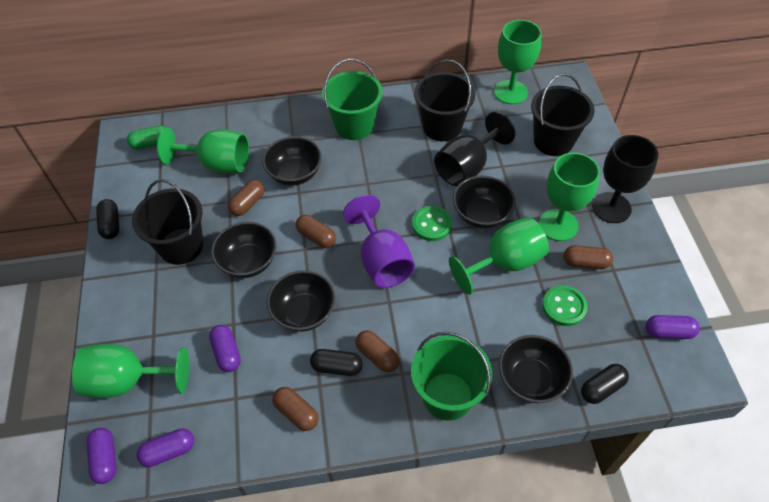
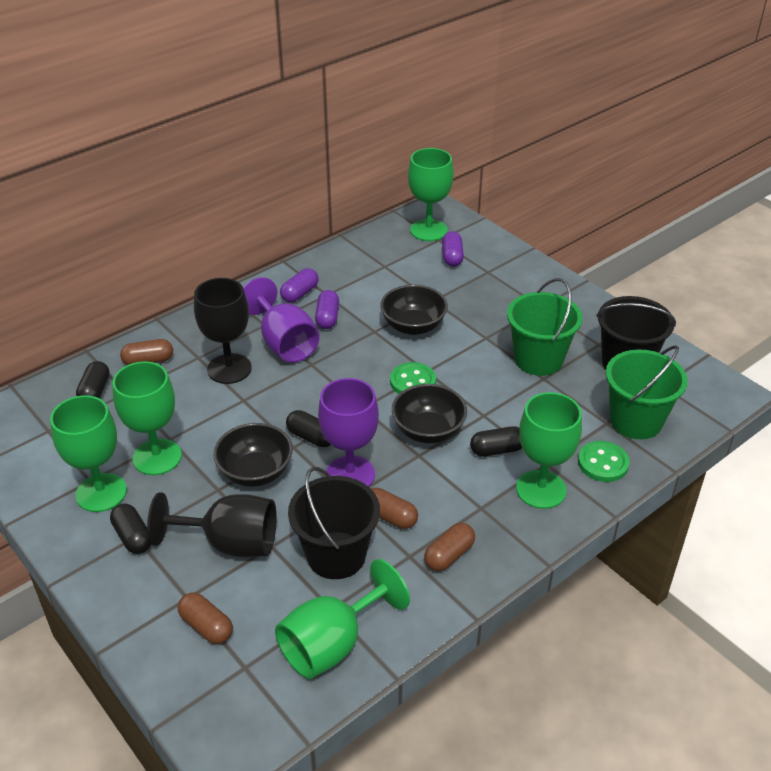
black bowl: [211,222,276,278] [262,136,322,186] [267,270,335,332] [453,176,515,228] [499,335,573,403] = 5 -> [213,423,293,487] [380,285,448,335] [392,384,467,443] = 3
black bucket: [132,179,203,265] [414,59,475,141] [531,73,595,156] = 3 -> [288,467,380,579] [596,296,676,370] = 2
black capsule: [96,199,120,239] [310,349,363,376] [581,364,629,404] = 3 -> [76,361,110,398] [110,503,151,554] [286,410,330,447] [470,426,522,456] = 4
brown capsule: [228,180,265,216] [272,387,318,431] [296,215,336,248] [356,330,400,372] [564,245,613,269] = 5 -> [120,339,173,365] [178,592,233,644] [371,488,418,529] [424,523,475,571] = 4
green capsule: [127,126,166,150] = 1 -> none = 0
purple capsule: [86,428,117,484] [136,428,194,467] [209,325,241,372] [646,315,700,339] = 4 -> [280,268,319,303] [315,290,339,329] [442,231,464,267] = 3
purple goblet: [343,195,415,288] = 1 -> [243,277,320,363] [318,378,379,487] = 2

